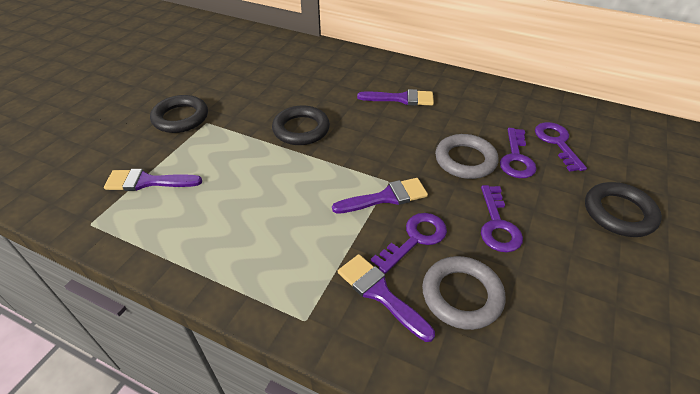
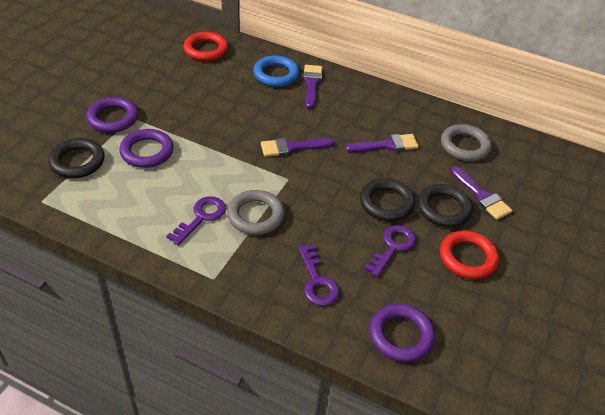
blue ring: none = 0 -> [253,55,299,87] = 1
purple key: [371,213,447,274] [481,185,523,252] [500,128,537,178] [535,122,587,172] = 4 -> [166,196,226,245] [298,244,340,306] [364,225,416,277] = 3
purple ring: none = 0 -> [86,97,138,133] [119,129,173,168] [369,304,435,362] = 3
red ring: none = 0 -> [183,32,228,61] [440,230,499,279] = 2

